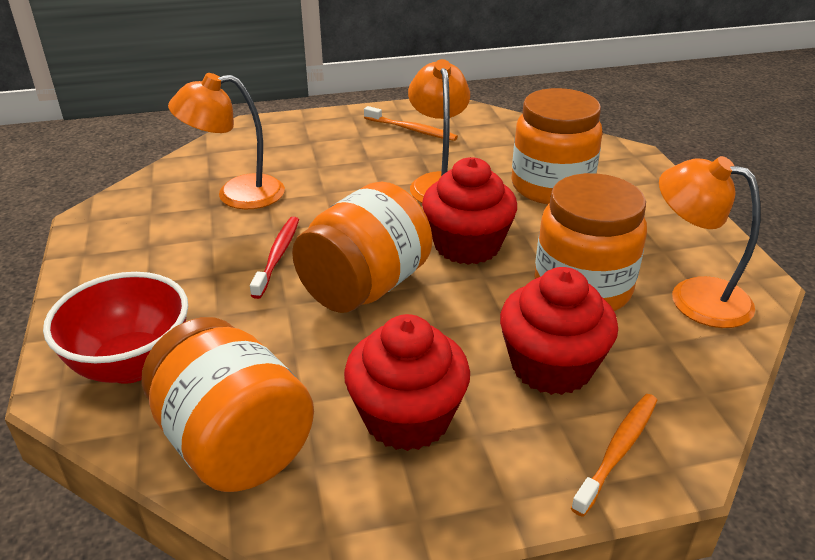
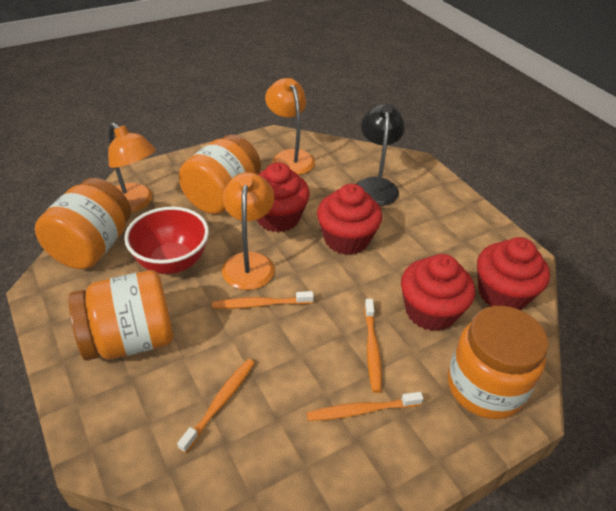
black lamp: none = 0 -> [357,104,405,206] = 1
orange toothbrush: [364,106,458,141] [571,394,657,517] = 2 -> [177,359,255,453] [212,291,314,309] [306,392,423,421] [364,299,382,393] = 4
red cupcake: [344,314,470,451] [422,157,517,265] [500,267,618,395] = 3 -> [257,163,310,232] [317,184,382,255] [401,254,475,331] [477,237,550,310] = 4
red toothbrush: [250,217,299,299] = 1 -> none = 0

